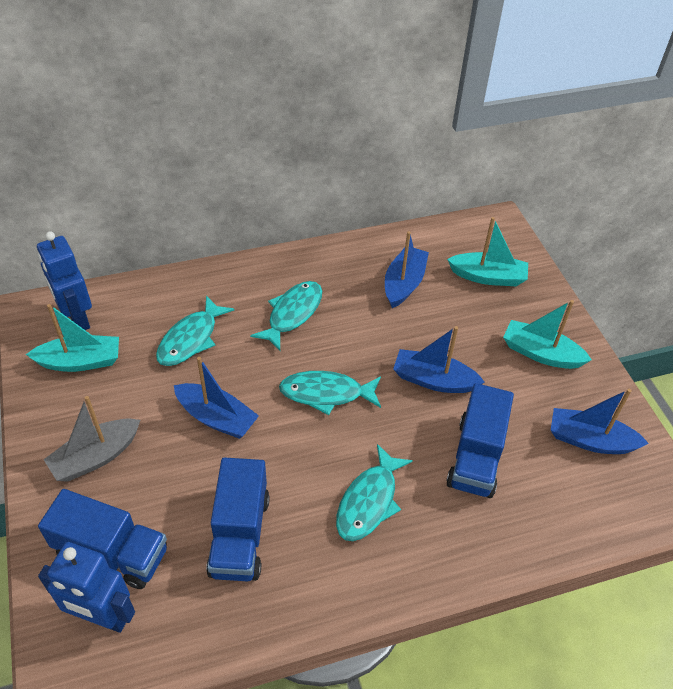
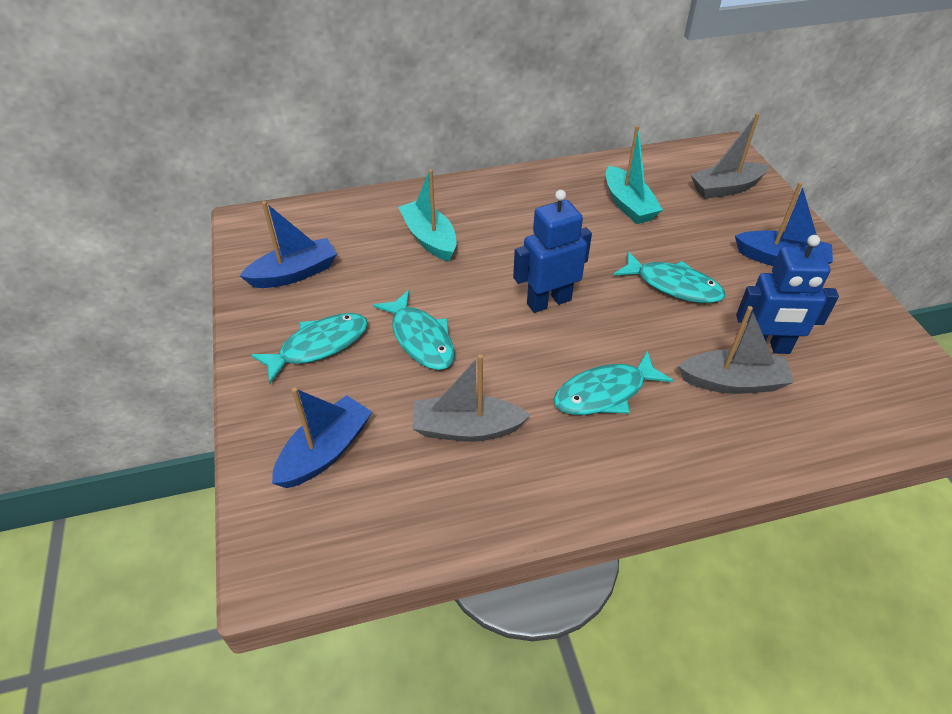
blue boat: [174,357,259,439] [385,231,429,308] [393,326,485,393] [551,389,649,454] = 4 -> [239,201,337,288] [272,387,372,488] [735,182,833,266] = 3
blue truck: [38,489,167,589] [206,457,270,581] [446,383,514,498] = 3 -> none = 0
grey boat: [43,396,140,482] = 1 -> [412,354,531,442] [678,306,794,394] [691,113,770,199] = 3
turquoise boat: [26,304,119,372] [447,217,528,286] [503,300,592,369] = 3 -> [398,169,457,261] [606,125,663,224] = 2

